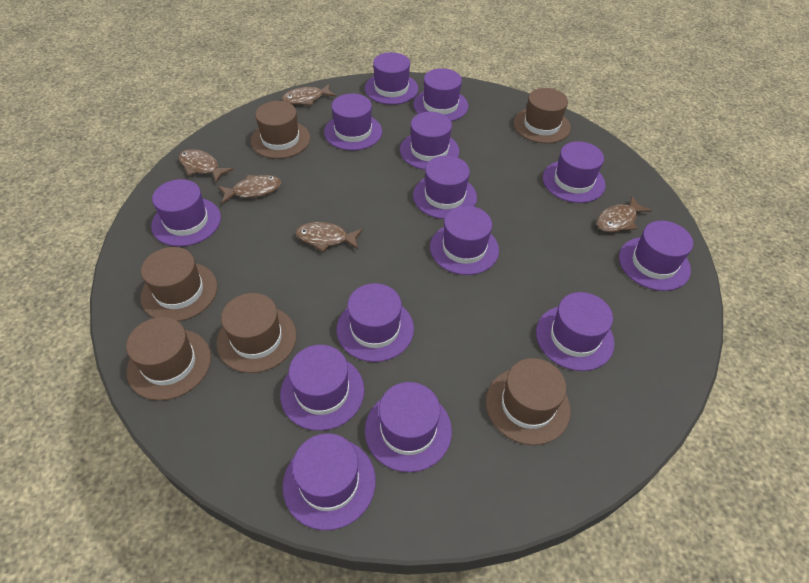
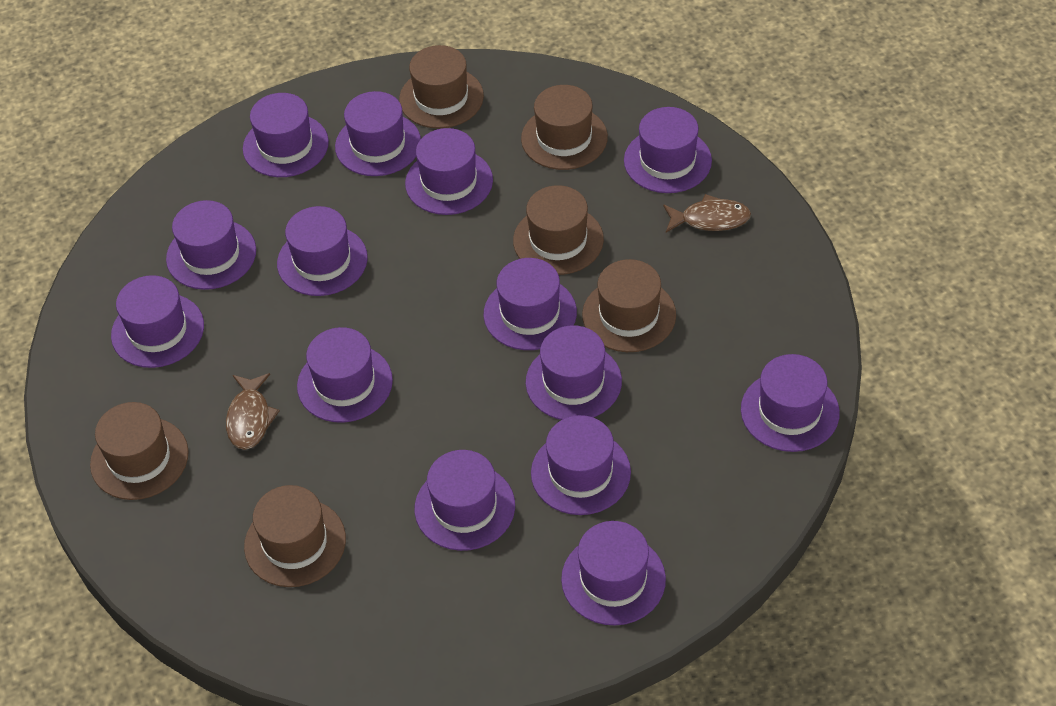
brown fish: [178,149,234,183] [218,175,281,204] [282,84,336,106] [296,222,363,252] [596,196,652,232] = 5 -> [226,373,279,450] [663,194,751,232] = 2

